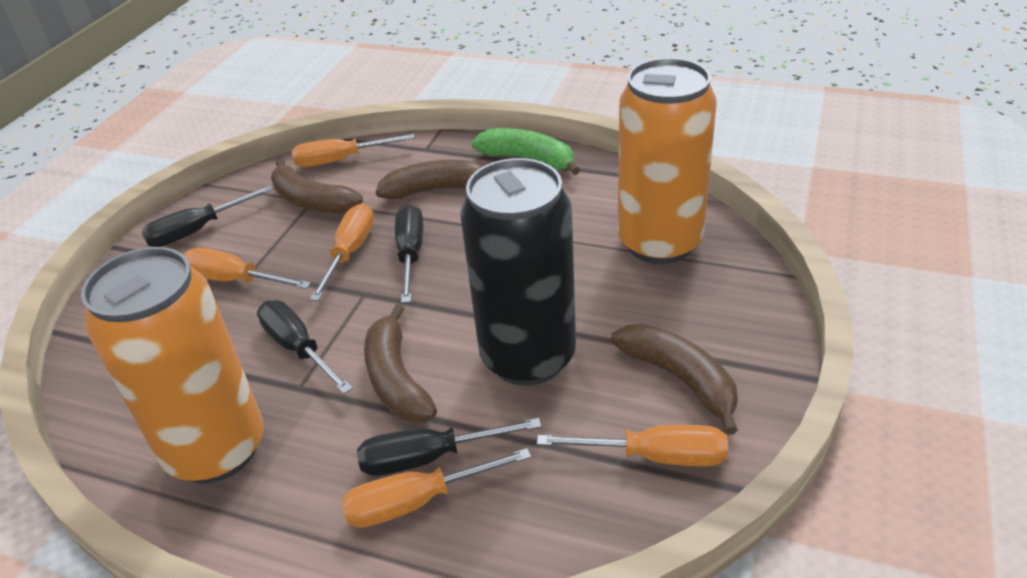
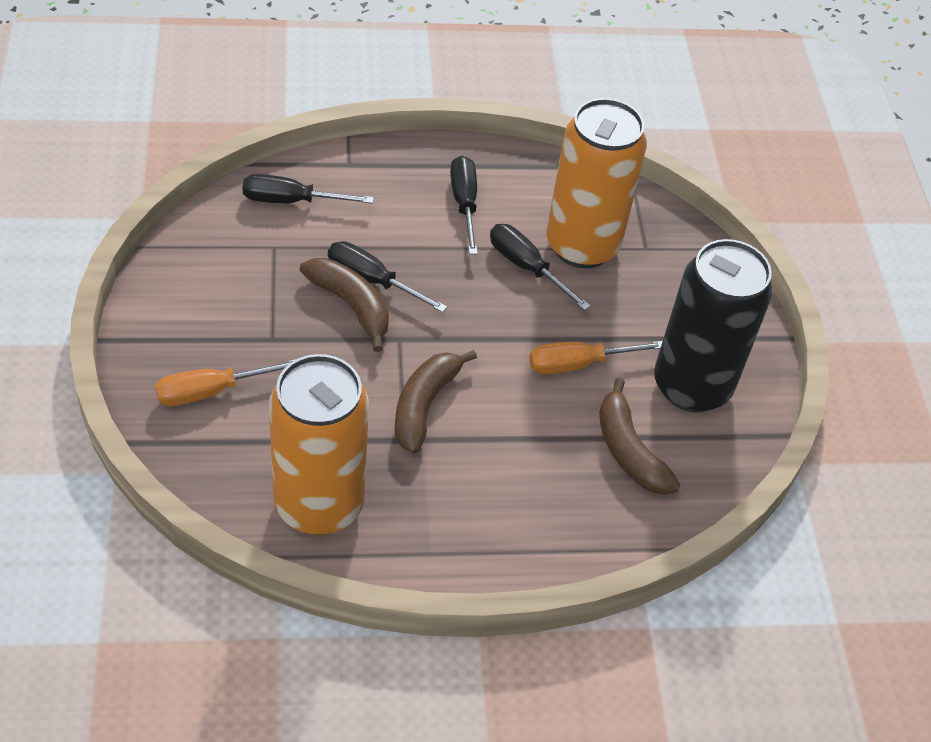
brown banana: [271,159,363,214] [364,304,437,422] [376,160,483,200] [611,324,738,435] = 4 -> [300,258,389,352] [395,350,477,454] [599,378,680,495] = 3
green banana: [471,128,580,175] = 1 -> none = 0
orange screwdriver: [184,248,311,289] [292,134,415,167] [309,204,374,301] [342,448,531,528] [537,425,728,466] = 5 -> [155,359,296,406] [529,341,663,374] = 2

